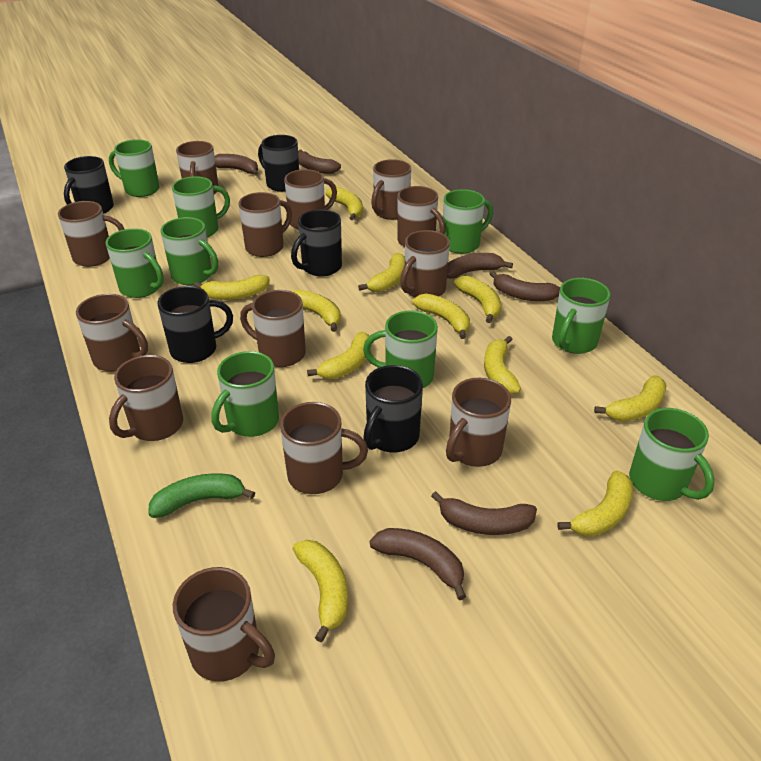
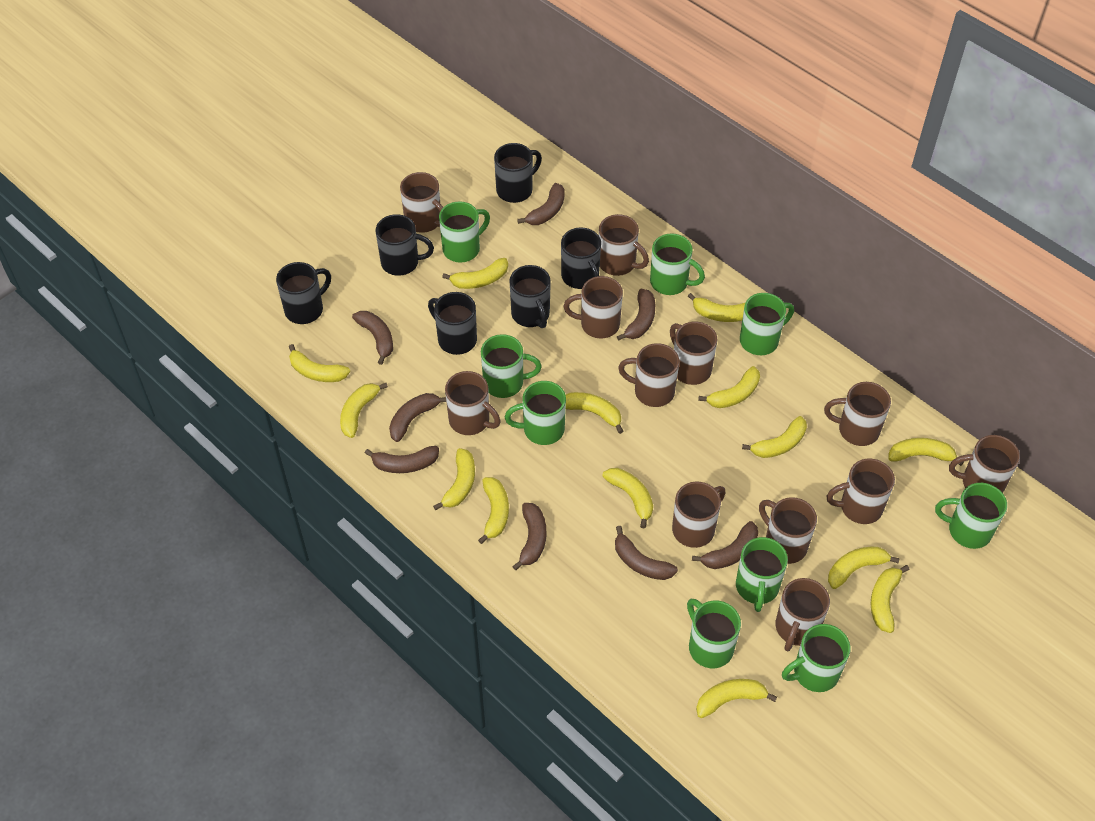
black mug: [64,156,114,214] [157,286,233,363] [258,135,299,192] [291,210,342,276] [363,365,423,452] = 5 -> [276,262,331,324] [375,214,434,276] [428,292,477,355] [494,143,542,203] [509,265,551,328] [561,227,601,289] = 6
brown banana: [215,154,258,175] [298,150,341,174] [370,528,466,600] [431,491,537,535] [447,253,513,279] [489,271,560,301] = 6 -> [352,311,393,365] [365,446,439,473] [389,393,446,442] [512,503,546,570] [517,183,565,225] [615,526,678,580] [617,289,655,341] [692,521,758,569] = 8
brown mug: [58,201,124,267] [76,294,148,372] [109,355,183,441] [173,567,275,682] [176,141,219,195] [238,192,292,257] [240,290,306,367] [280,402,368,494] [284,169,337,230] [371,159,411,220] [398,186,445,247] [400,230,450,298] [446,378,511,467] = 13 -> [400,172,443,233] [445,371,500,435] [564,276,623,338] [599,214,649,276] [618,343,679,407] [670,322,718,385] [672,482,726,548] [759,497,817,564] [775,578,830,652] [824,382,891,446] [827,459,895,524] [949,435,1020,493] = 12
green banana: [148,473,255,518] = 1 -> none = 0
yellow banana: [194,275,269,300] [291,290,341,332] [292,540,348,642] [307,332,371,379] [325,186,363,220] [358,252,405,292] [412,294,470,339] [454,276,501,323] [484,336,521,394] [558,471,633,537] [594,375,667,421] = 11 -> [289,344,350,382] [340,383,388,438] [433,448,475,510] [442,258,508,289] [478,477,509,544] [566,392,623,434] [602,468,653,529] [688,293,745,322] [696,679,777,718] [698,366,760,408] [742,416,807,458] [828,547,900,589] [871,565,910,633] [888,438,964,466] = 14

